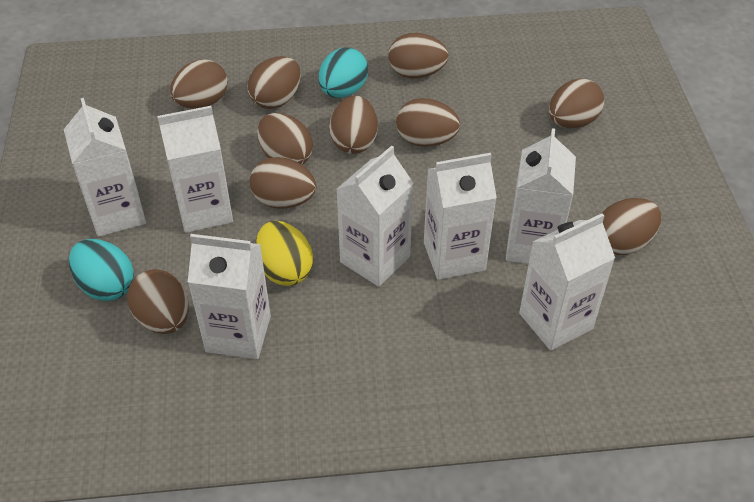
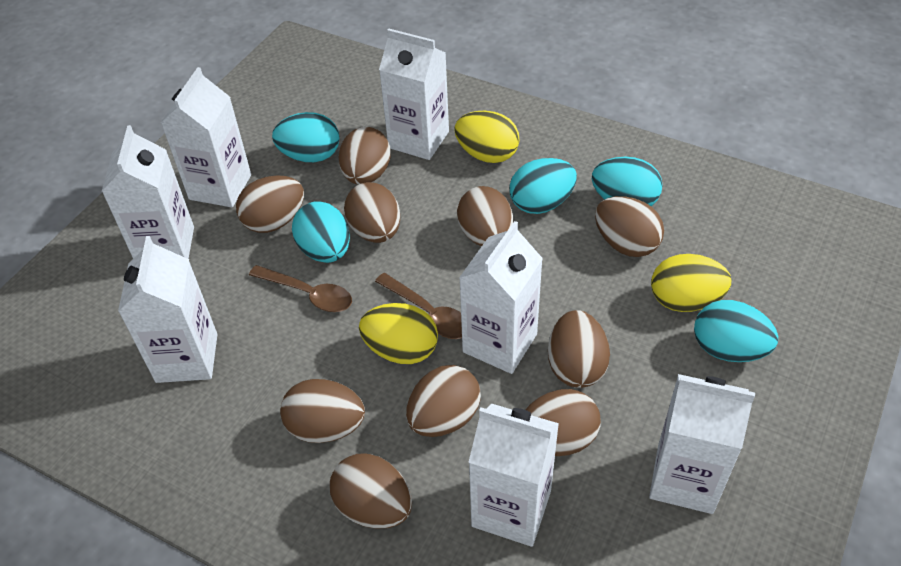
brown spoon: none = 0 -> [249,265,352,312] [375,273,462,339] = 2
turquoise egg: [69,239,134,301] [319,47,368,98] = 2 -> [272,112,340,162] [292,202,350,263] [510,158,577,214] [592,157,663,206] [694,300,778,362] = 5
yellow egg: [255,221,313,286] = 1 -> [359,303,438,364] [454,111,520,163] [651,254,731,312] = 3

